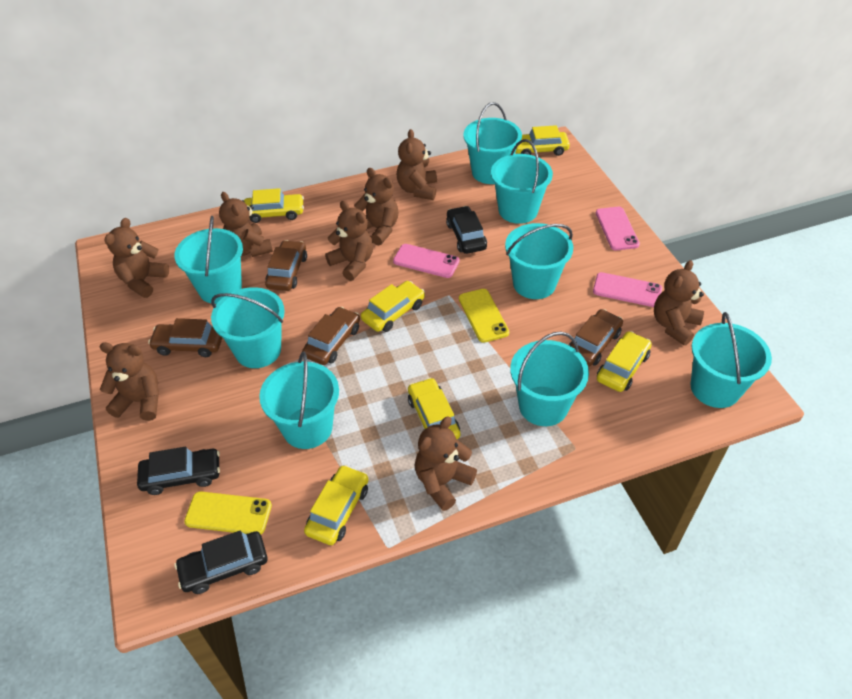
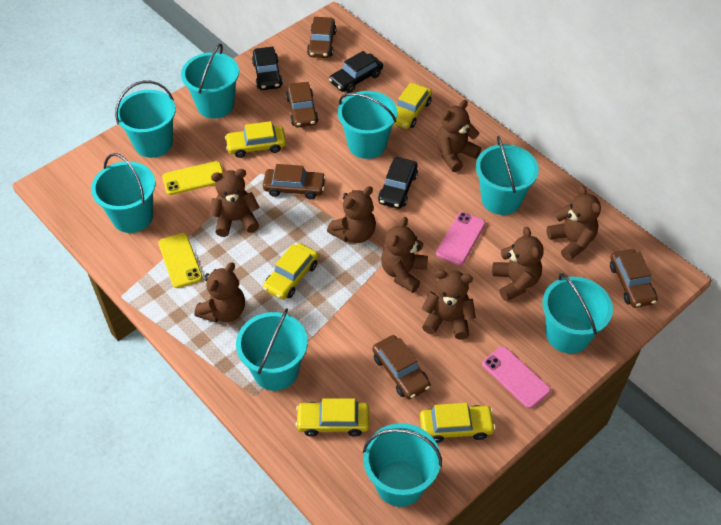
brown car: [148,318,223,357] [265,240,307,291] [302,307,360,365] [569,309,623,366] = 4 -> [263,164,326,199] [286,82,318,128] [307,17,337,58] [372,335,431,399] [610,249,658,308] = 5
pink phone: [393,244,460,278] [593,272,662,307] [596,207,640,250] = 3 -> [436,212,485,265] [482,346,551,409] = 2
yellow car: [244,188,304,223] [304,465,369,545] [361,281,425,332] [408,378,460,439] [516,125,570,156] [597,331,652,392] = 6 -> [225,121,286,158] [263,243,319,300] [295,398,369,437] [394,82,432,129] [420,403,496,443] = 5

